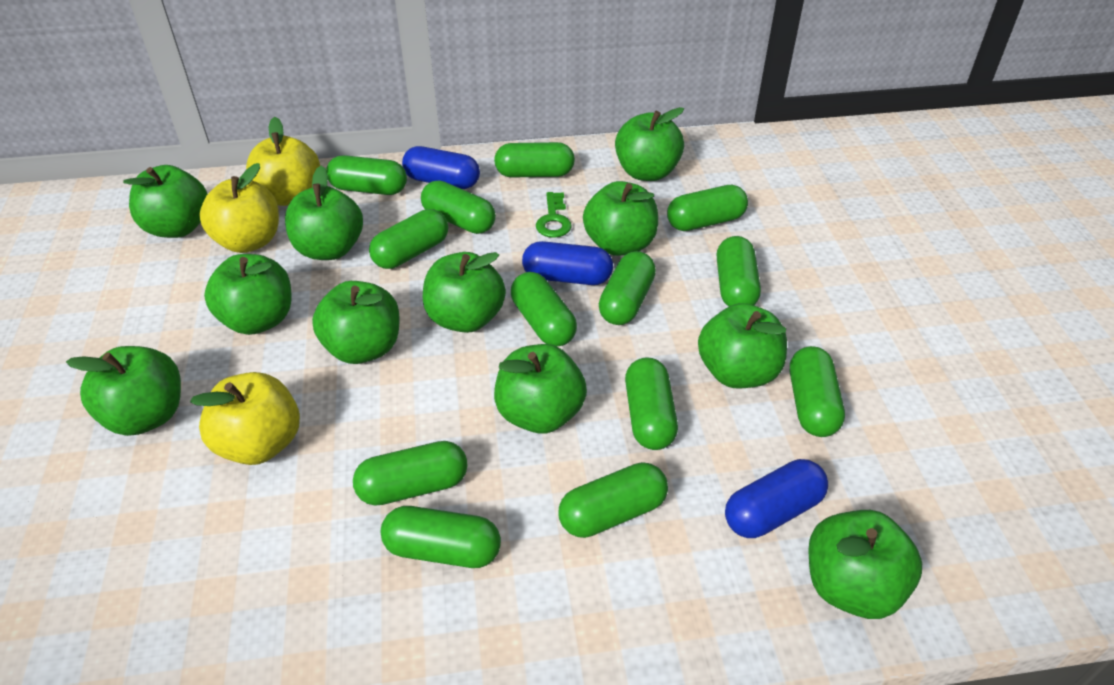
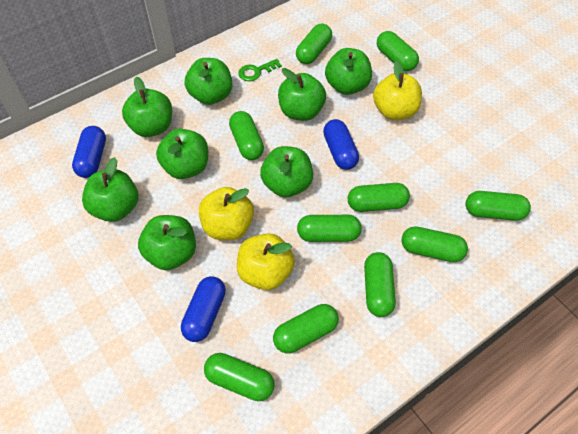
green apple: [66,346,181,436] [123,165,207,238] [204,254,292,335] [285,166,363,260] [312,281,400,364] [423,252,506,333] [494,344,587,434] [583,181,658,256] [615,107,684,181] [698,303,787,388] [808,510,922,619] = 11 -> [82,157,138,222] [122,76,172,137] [138,215,196,270] [156,129,208,179] [185,58,232,105] [260,146,313,198] [278,68,326,121] [325,48,372,95] = 8
green capsule: [326,155,407,195] [353,441,468,506] [369,209,448,269] [381,506,501,568] [421,180,496,234] [494,142,575,178] [511,272,577,347] [559,462,668,538] [599,251,656,325] [625,357,678,450] [667,185,748,231] [717,236,761,307] [790,346,845,437] = 13 -> [204,353,275,401] [229,111,264,160] [273,304,339,353] [296,23,332,64] [297,215,362,242] [348,183,410,212] [364,252,396,317] [377,31,419,71] [402,226,468,262] [465,191,531,221] = 10

